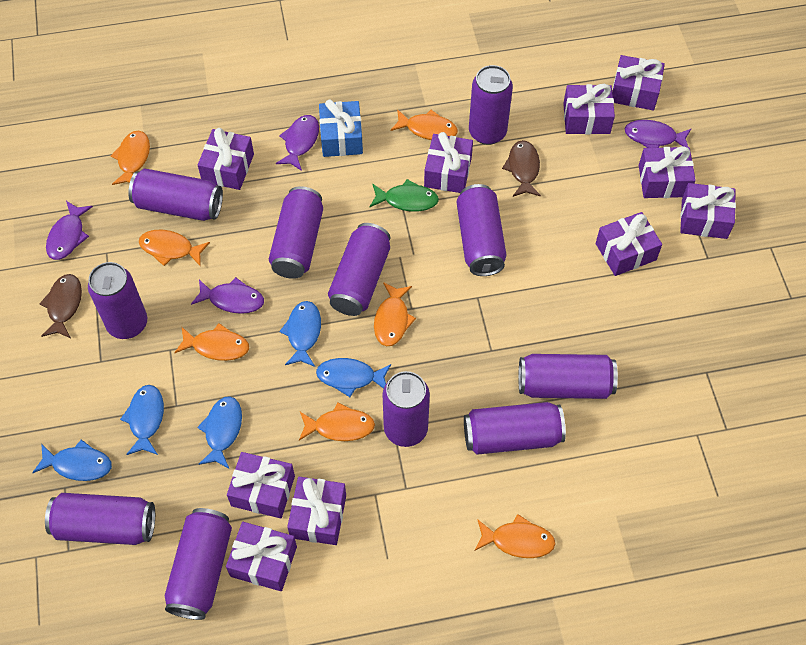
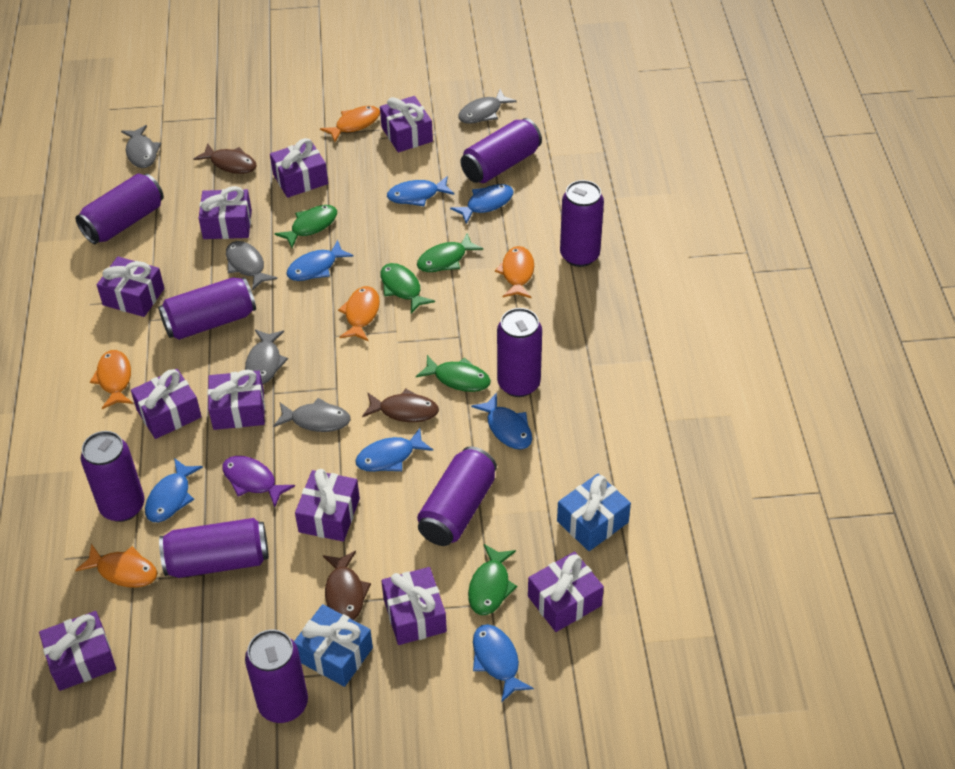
blue fish: [32,439,112,481] [120,385,164,455] [197,396,242,468] [279,301,321,367] [316,358,391,397] = 5 -> [145,458,203,522] [286,240,354,281] [355,428,433,472] [387,176,454,206] [450,184,514,224] [471,392,532,449] [473,624,534,703] = 7
blue gift: [319,99,363,157] = 1 -> [294,604,373,687] [557,474,631,551] = 2
brown fish: [39,274,82,338] [502,140,541,197] = 2 -> [194,143,257,174] [323,551,371,620] [362,389,439,422] = 3
green fish: [370,179,439,211] = 1 -> [274,205,337,248] [380,263,435,314] [416,355,491,392] [417,233,483,272] [468,544,517,615] = 5
grey fish: none = 0 -> [121,125,161,168] [226,241,277,291] [245,329,288,384] [273,398,351,432] [458,89,517,124] = 5
orange fish: [111,131,150,185] [139,230,210,267] [174,323,249,361] [299,402,375,441] [374,282,416,346] [390,109,458,140] [474,514,556,558] = 7 -> [75,544,157,588] [90,350,133,409] [320,106,380,142] [338,286,380,341] [495,246,534,298] = 5
purple can: [45,493,155,545] [88,262,147,339] [128,169,223,221] [165,508,232,620] [269,186,323,279] [328,223,390,316] [382,371,430,447] [457,184,506,276] [464,402,566,455] [469,65,513,145] [518,354,618,399] = 11 -> [75,173,164,244] [81,431,144,522] [158,277,256,340] [159,518,269,578] [245,630,308,723] [417,446,497,546] [460,118,542,183] [497,308,542,397] [560,180,604,267] = 9
purple fish: [46,201,93,260] [191,277,264,314] [276,115,319,171] [625,120,691,148] = 4 -> [222,456,295,507] = 1

